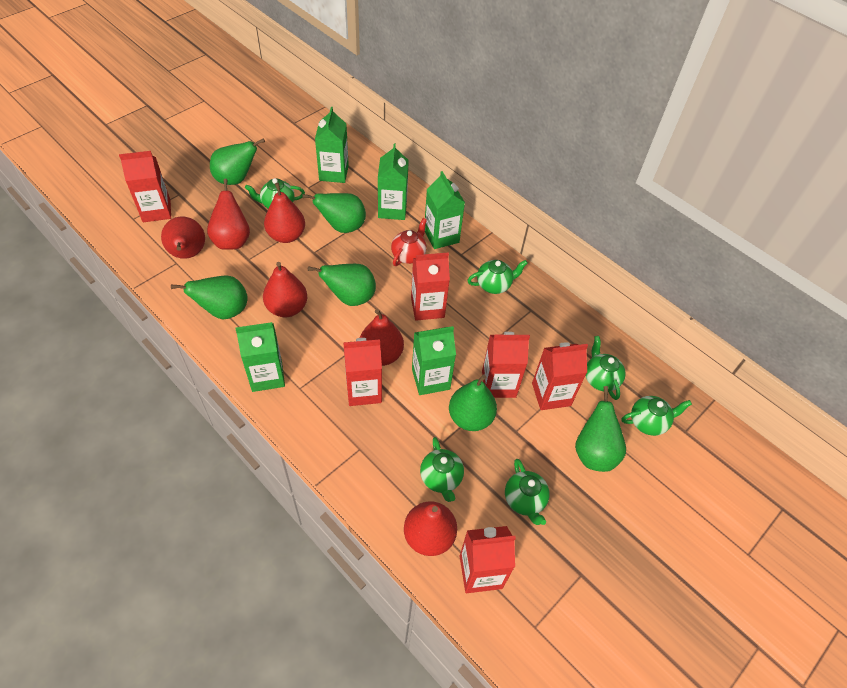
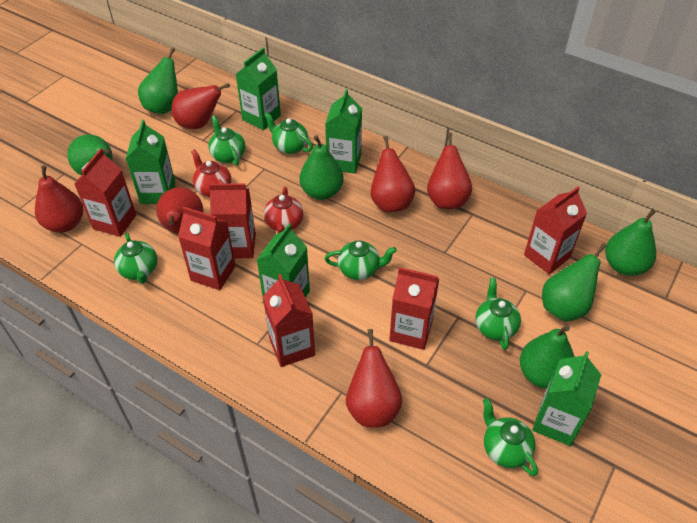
red teapot: [391,218,427,266] = 1 -> [191,150,231,197] [264,187,304,233] = 2

